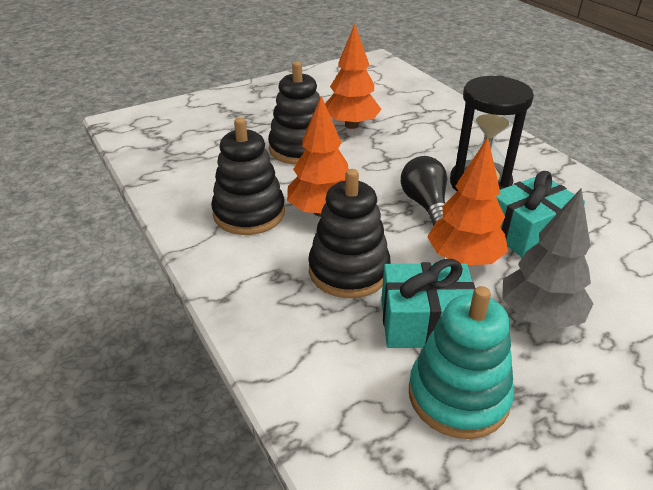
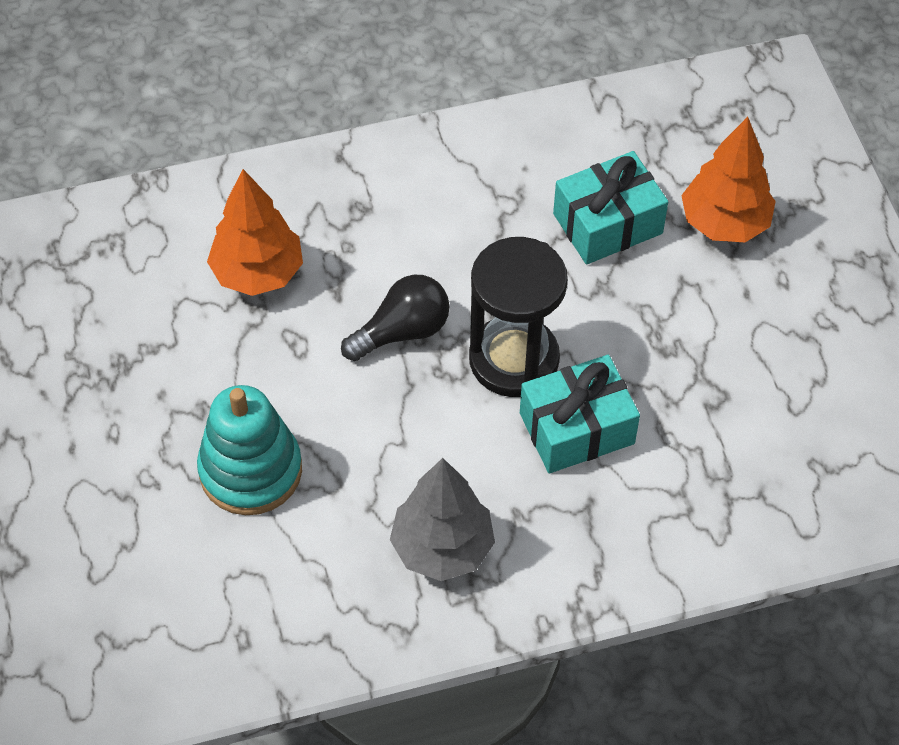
black stacking toy: [211,118,285,235] [268,61,320,165] [308,169,391,298] = 3 -> none = 0
orange tree: [287,96,349,217] [325,24,382,129] [427,137,508,265] = 3 -> [207,169,303,296] [681,117,776,242] = 2

